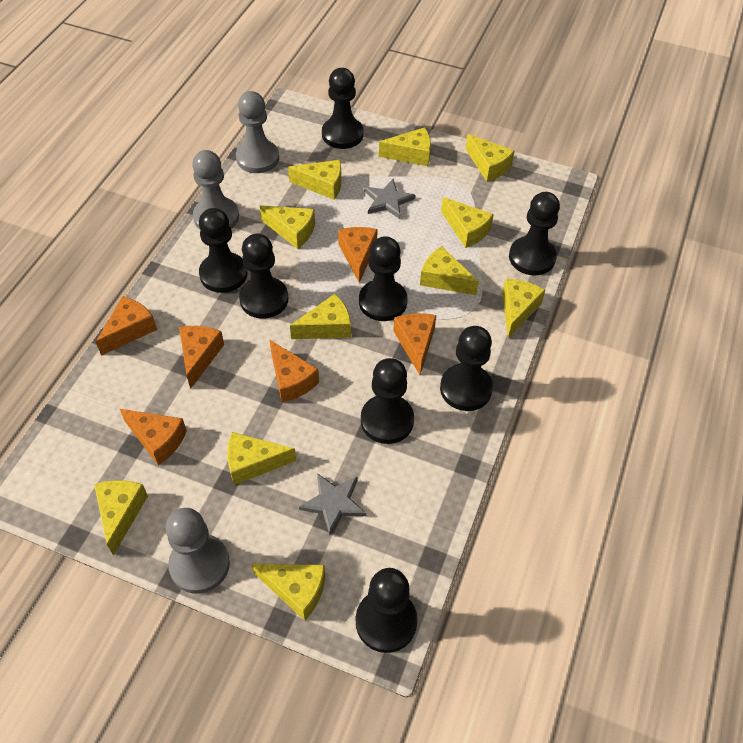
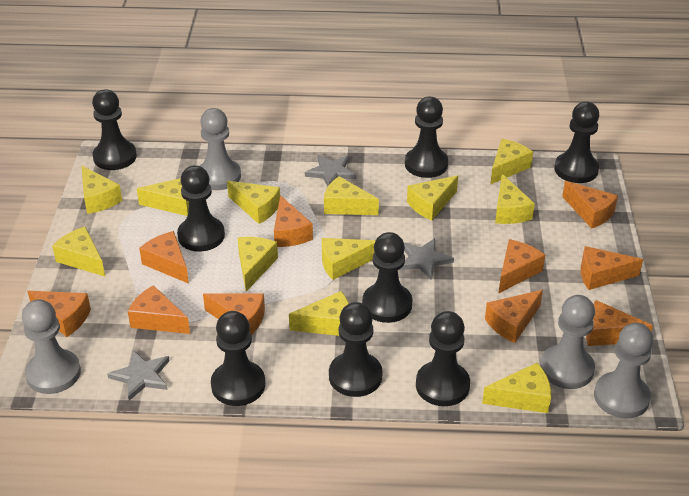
grey pawn: [166,508,230,594] [192,150,239,229] [236,91,279,173] = 3 -> [22,299,81,394] [200,108,241,190] [540,295,595,389] [594,323,654,419] = 4
grey star: [299,473,366,535] [364,179,415,219] = 2 -> [107,350,170,401] [305,155,356,187] [399,238,454,280] = 3
orange cheese: [96,296,157,356] [120,409,187,466] [179,326,224,389] [269,339,319,402] [338,227,378,283] [393,313,436,375] = 6 -> [27,291,91,337] [128,285,190,334] [139,231,189,284] [203,293,265,335] [274,195,313,247] [485,290,543,343] [498,239,545,294] [562,181,618,229] [581,246,643,290] [586,300,653,346] = 10
yellow cheese: [94,480,148,556] [227,432,296,485] [251,563,325,621] [260,206,315,249] [288,160,341,200] [290,294,351,339] [379,127,431,166] [420,246,479,295] [441,197,494,248] [465,134,515,182] [502,279,545,338] = 11 -> [52,226,105,276] [81,165,122,214] [137,178,189,216] [227,181,280,224] [238,237,278,292] [289,291,349,336] [322,238,376,280] [324,176,379,215] [407,175,458,221] [482,363,551,413] [490,139,533,185] [495,174,535,224] = 12

